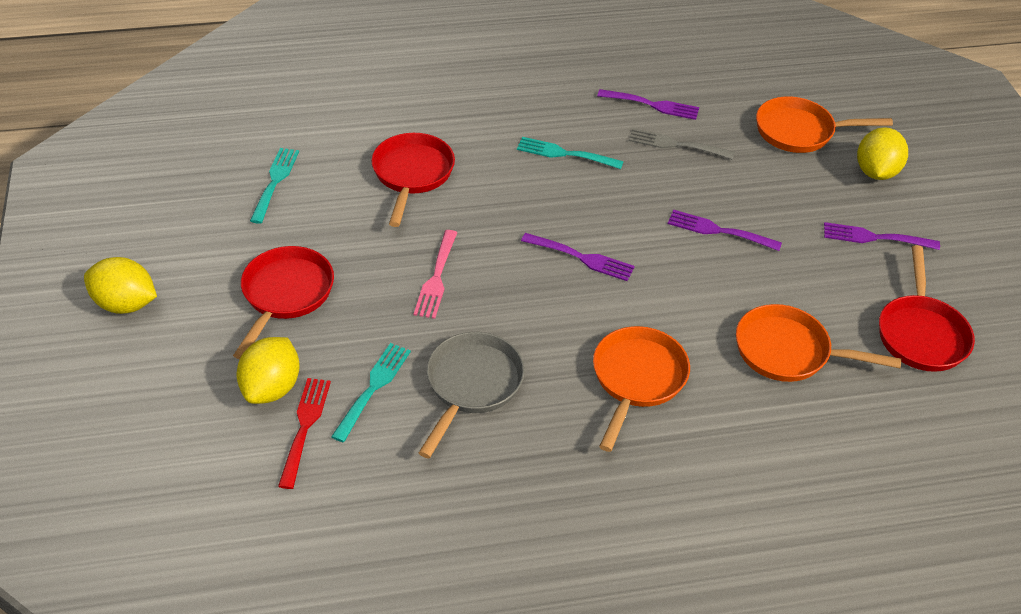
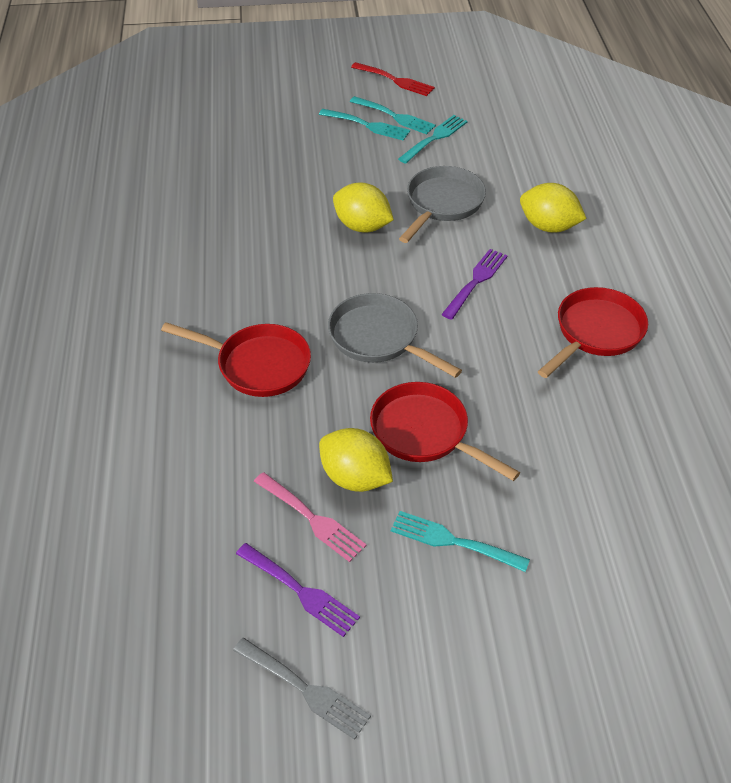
grey pan: [419,332,525,458] = 1 -> [328,293,462,378] [399,166,486,243] = 2
orange pan: [593,326,690,452] [736,304,902,382] [756,96,893,153] = 3 -> none = 0
purple fork: [521,233,635,281] [597,89,699,120] [668,210,782,251] [824,222,940,250] = 4 -> [236,543,360,637] [441,249,508,320] = 2
turquoise fork: [250,148,299,224] [331,343,411,442] [517,137,624,169] = 3 -> [319,109,410,141] [350,96,436,134] [391,511,530,572] [398,115,468,164] = 4

